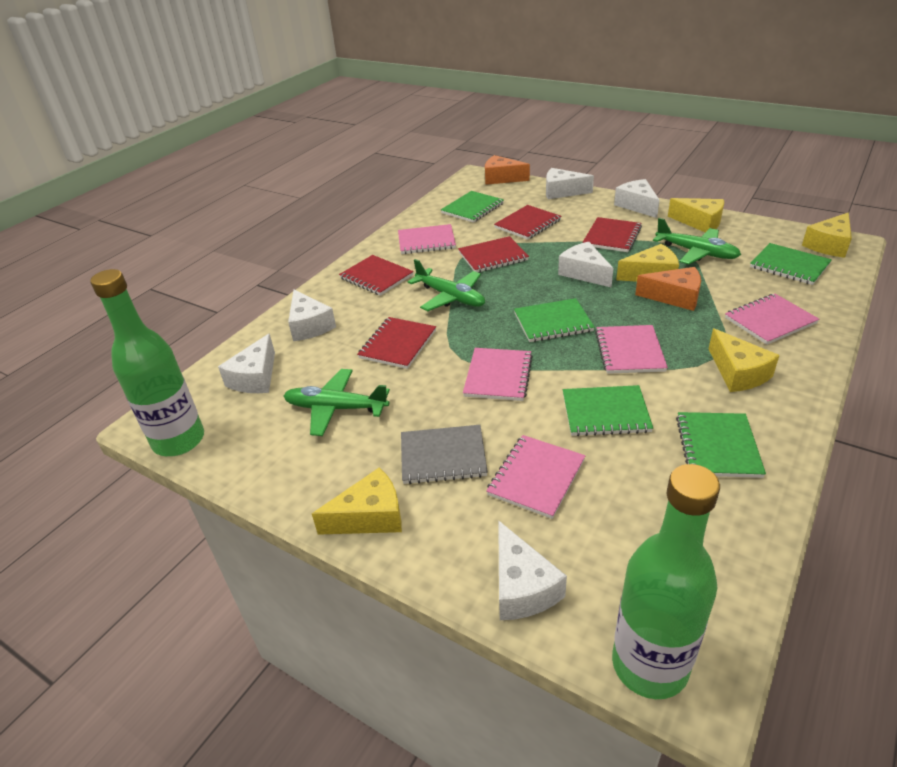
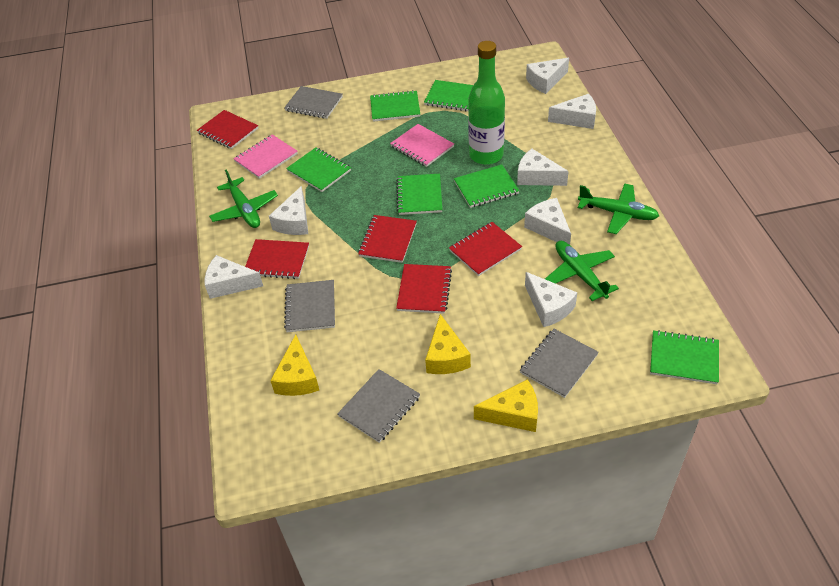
green bottle: [90,269,204,456] [612,464,720,699] = 2 -> [468,41,505,165] = 1
green notebook: [441,191,504,223] [514,298,595,342] [563,385,653,436] [676,412,766,478] [750,243,832,285] = 5 -> [286,148,351,192] [370,90,420,122] [396,174,442,215] [424,80,473,111] [454,165,520,208] [650,330,719,384] = 6
grey notebook: [401,425,488,484] = 1 -> [284,86,343,119] [284,280,335,332] [337,369,420,443] [520,329,599,398] = 4
orange cheese: [485,155,530,185] [635,267,701,311] = 2 -> none = 0
pink notebook: [398,224,456,254] [463,348,533,401] [486,435,586,519] [595,325,668,374] [725,294,819,345] = 5 -> [234,134,298,179] [390,124,454,167] = 2
white cheese: [218,333,275,393] [288,289,336,341] [498,520,567,620] [546,168,594,199] [558,242,613,288] [614,179,660,218] = 6 -> [205,255,263,299] [269,186,308,235] [517,149,569,186] [524,198,571,245] [525,272,577,327] [526,58,569,94] [548,94,596,129] = 7
yellow cheese: [312,467,402,535] [616,244,679,282] [668,198,724,232] [709,328,780,392] [802,212,852,258] = 5 -> [270,335,319,396] [425,314,471,374] [474,379,538,432] = 3

